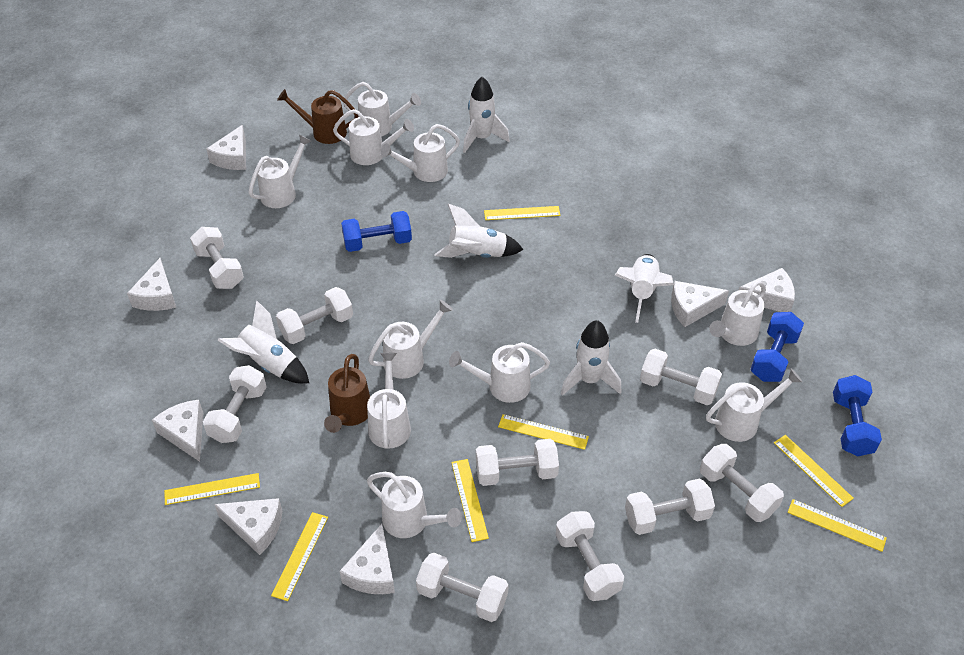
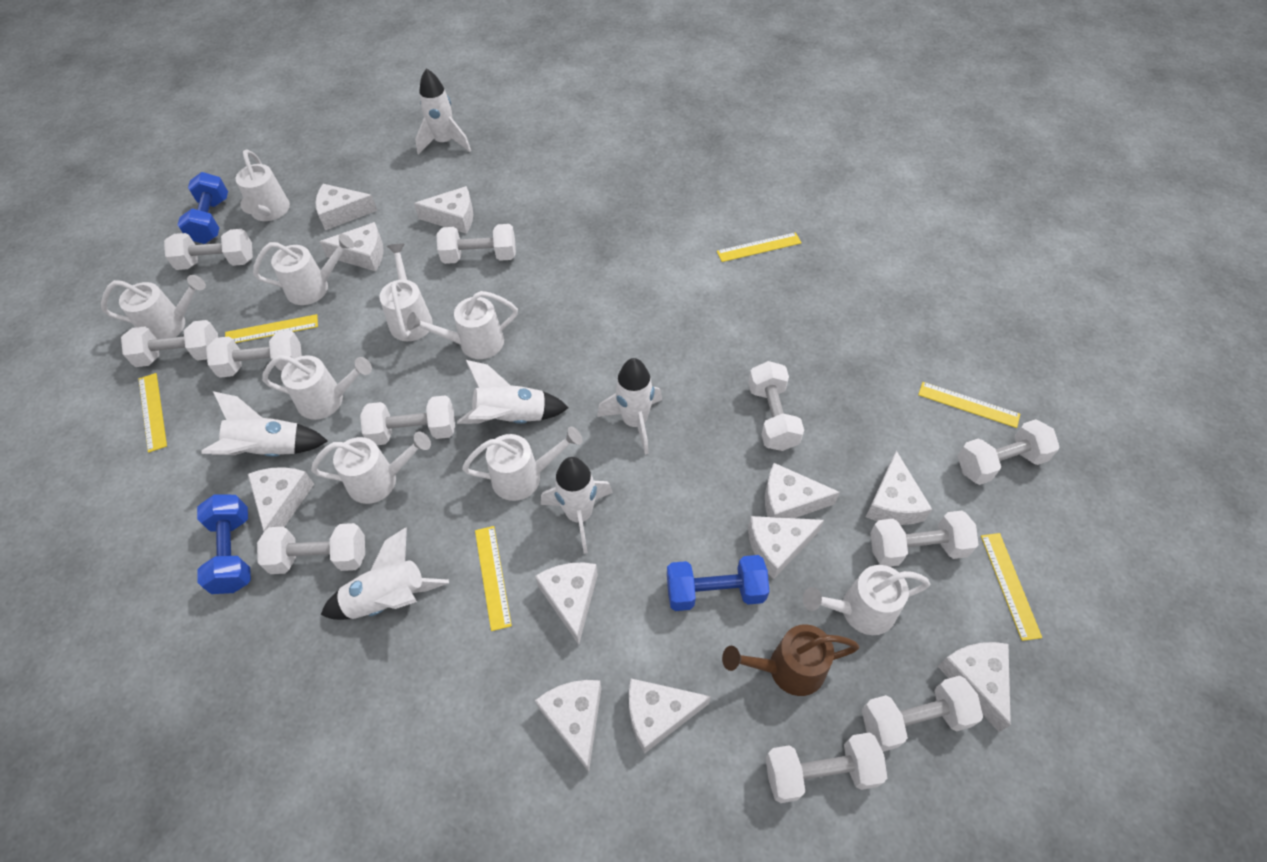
brown watering can: [277,89,358,144] [324,354,370,433] = 2 -> [722,624,859,696] = 1
white cheese: [127,258,176,311] [152,400,203,462] [206,125,246,170] [214,498,282,555] [339,524,395,594] [671,281,729,327] [738,268,795,312] = 7 -> [248,467,314,531] [315,184,377,230] [320,222,384,271] [414,186,473,234] [535,562,598,645] [535,680,602,772] [629,679,711,754] [748,516,824,579] [765,463,840,518] [866,451,932,525] [937,642,1011,732] = 11
white dumbbell: [190,227,244,289] [203,365,267,443] [276,287,353,344] [416,553,509,622] [476,439,559,486] [556,511,624,601] [625,479,715,535] [640,349,722,405] [700,444,784,522] = 9 -> [121,320,218,367] [164,229,253,270] [206,330,302,378] [257,523,365,574] [360,395,455,445] [436,224,516,264] [748,361,804,451] [765,733,887,803] [862,676,983,752] [870,511,979,567] [957,419,1059,485] = 11
white rocket: [217,300,309,384] [434,204,523,258] [463,77,510,153] [561,320,621,396] [615,254,674,323] = 5 -> [201,391,328,457] [321,527,449,620] [415,68,471,155] [457,360,569,424] [541,457,613,554] [597,358,662,455] = 6
white watering can: [249,134,311,208] [333,109,414,165] [343,82,421,137] [367,353,411,449] [367,472,462,538] [368,300,453,379] [380,124,460,182] [449,342,550,403] [706,369,802,442] [709,281,766,346] = 10 -> [101,275,206,339] [235,149,290,221] [253,234,354,305] [262,355,372,420] [311,432,431,504] [379,244,433,341] [407,291,518,359] [462,427,582,501] [803,565,930,635] = 9
yellow ruler: [164,473,260,505] [271,512,328,601] [451,459,489,542] [484,206,560,220] [498,414,589,450] [774,435,854,507] [788,499,887,552] = 7 -> [139,373,167,453] [225,314,318,343] [475,526,512,631] [717,232,802,262] [918,382,1020,428] [981,533,1042,641] = 6

